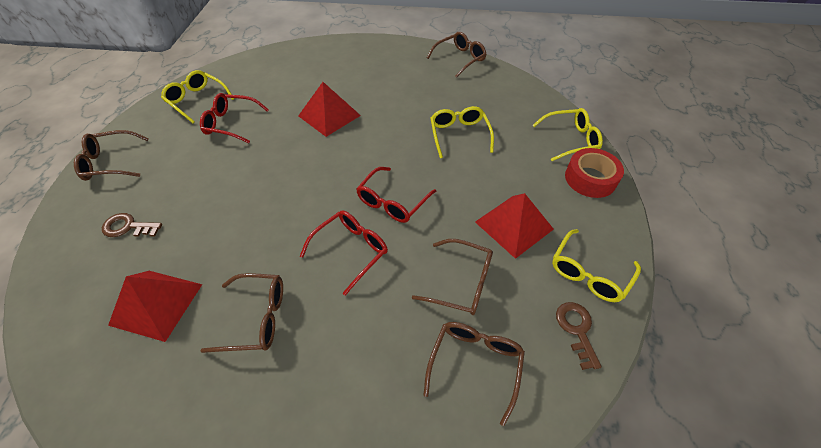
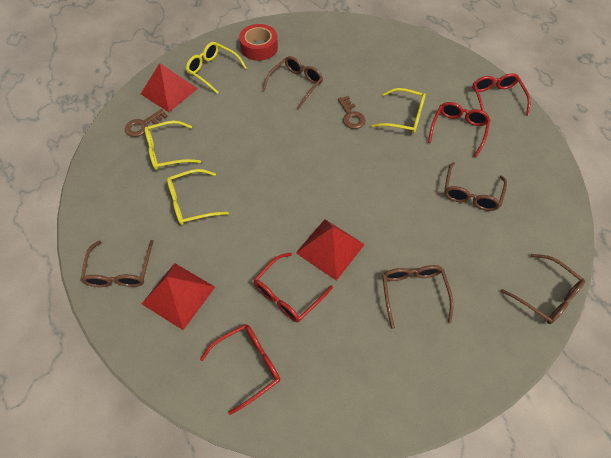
red glasses: [200,93,269,143] [300,211,388,296] [356,167,436,223] = 3 -> [200,324,280,415] [254,253,333,322] [428,102,490,157] [472,73,531,116] = 4

